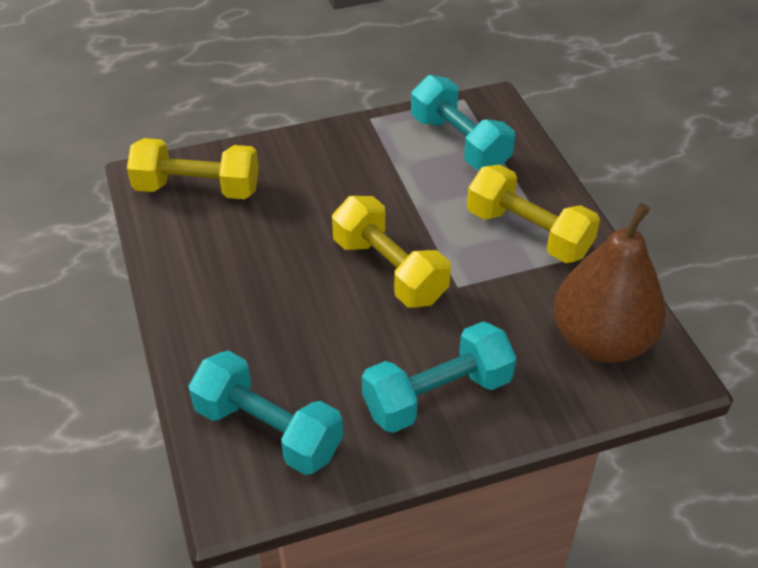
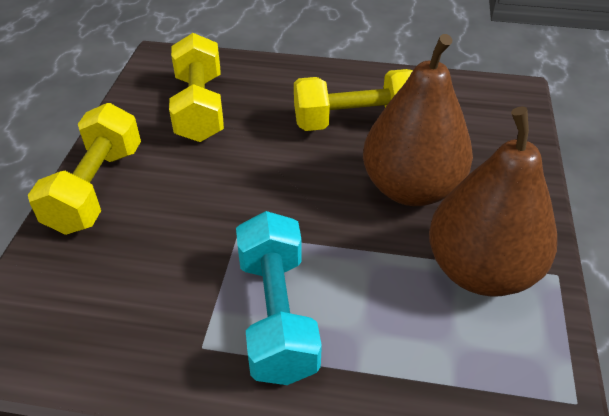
brown pear: [554,203,666,363] = 1 -> [363,34,473,206] [429,106,557,296] = 2
turquoise dumbbell: [188,351,343,475] [362,321,517,433] [411,75,515,170] = 3 -> [236,211,322,385] = 1

